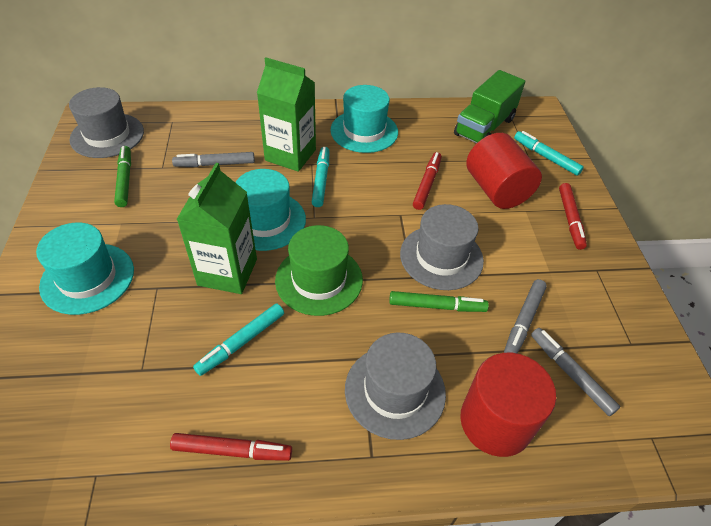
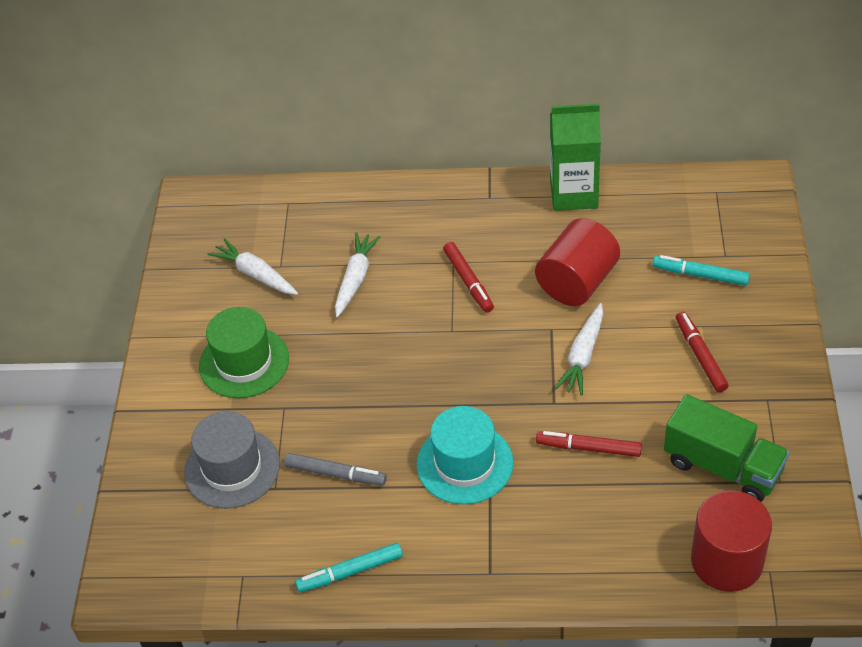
green carton: [177,163,257,294] [257,57,316,172] = 2 -> [550,104,601,211] = 1
green marker: [114,146,131,207] [389,291,489,312] = 2 -> none = 0
grey hat: [69,87,144,158] [345,333,446,440] [400,204,484,290] = 3 -> [184,411,280,509] = 1
grey marker: [172,152,255,167] [504,279,547,354] [531,328,620,416] = 3 -> [284,453,387,486] = 1
turquoise hat: [36,223,134,315] [235,169,306,251] [330,85,398,153] = 3 -> [416,406,514,504] = 1
turquoise marker: [193,304,284,376] [312,147,329,207] [514,131,584,176] = 3 -> [295,543,403,592] [653,255,750,286] = 2
white carrot: none = 0 -> [207,238,298,295] [335,232,381,318] [555,303,603,395] = 3

